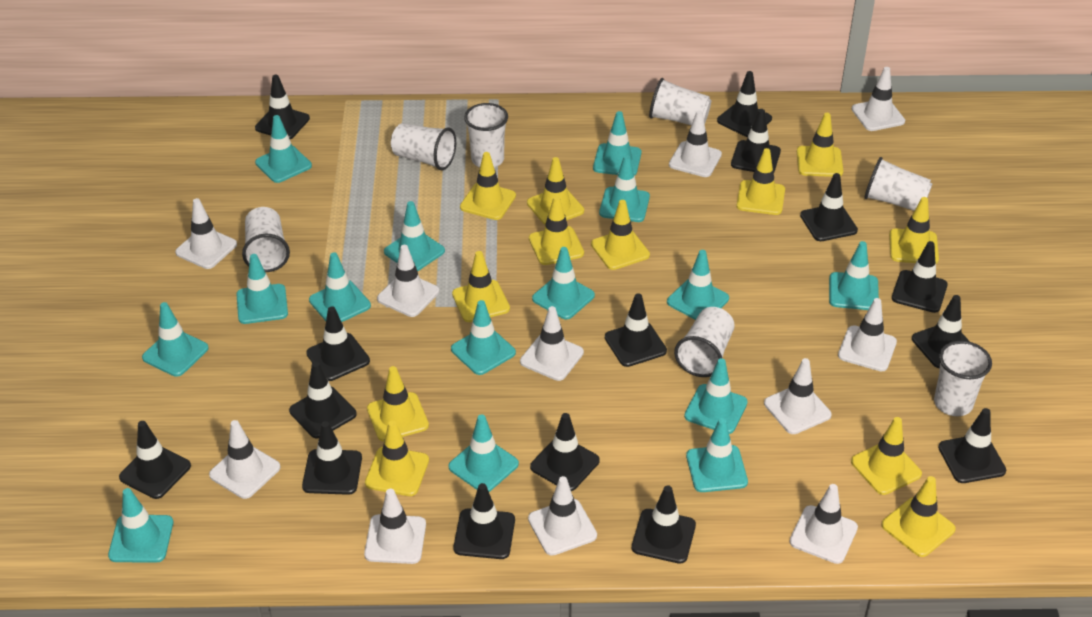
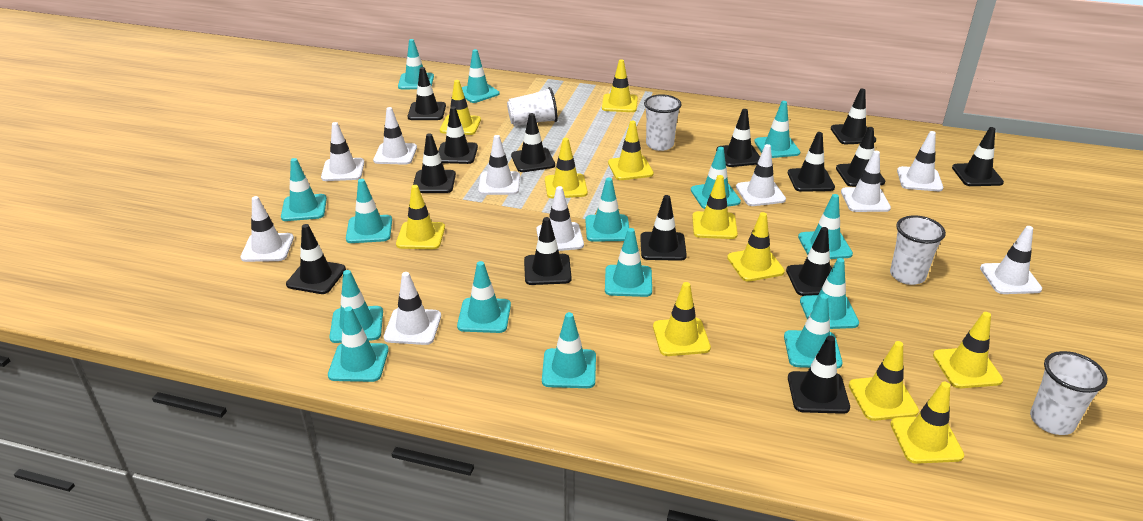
black traffic cone: [119,421,191,499] [255,75,310,139] [289,362,357,439] [302,421,362,495] [306,306,370,381] [453,483,515,559] [530,413,600,491] [605,293,667,367] [632,485,696,564] [717,71,772,137] [731,109,781,172] [800,173,858,241] [892,241,948,313] [912,295,970,368] [938,408,1006,483] = 15 -> [286,224,346,294] [408,67,446,120] [413,133,456,193] [438,106,478,164] [511,113,555,172] [524,217,572,285] [640,195,687,261] [716,109,760,167] [786,227,832,296] [788,132,835,192] [788,336,850,414] [831,89,876,144] [836,127,885,187] [952,127,1004,186] = 14
white cup: [242,207,290,272] [391,123,456,170] [464,103,508,168] [649,78,711,125] [674,307,735,377] [864,157,933,211] [934,341,992,416] = 7 -> [507,87,558,126] [644,94,682,151] [890,215,946,285] [1030,351,1108,435] = 4
white traffic cone: [175,198,237,269] [209,420,280,499] [364,489,426,564] [377,245,439,317] [520,306,584,381] [528,476,597,556] [669,110,722,177] [764,358,832,434] [790,484,858,564] [838,298,897,372] [852,67,905,131] = 11 -> [240,196,294,262] [321,122,364,181] [373,107,417,165] [384,272,441,345] [478,135,520,195] [536,186,584,251] [736,144,786,206] [841,151,891,212] [897,131,943,191] [980,226,1042,294] = 10
yellow traffic cone: [365,421,429,496] [367,366,429,441] [452,251,510,322] [460,152,516,220] [527,157,584,225] [529,196,584,265] [591,200,650,270] [736,148,785,215] [797,113,843,177] [851,417,922,495] [882,476,956,557] [889,197,939,264] = 12 -> [396,185,445,249] [440,80,481,135] [545,138,588,199] [602,59,638,112] [608,121,654,180] [653,282,711,356] [692,175,738,239] [727,212,785,281] [849,341,919,421] [890,382,964,464] [933,312,1003,388] = 11

